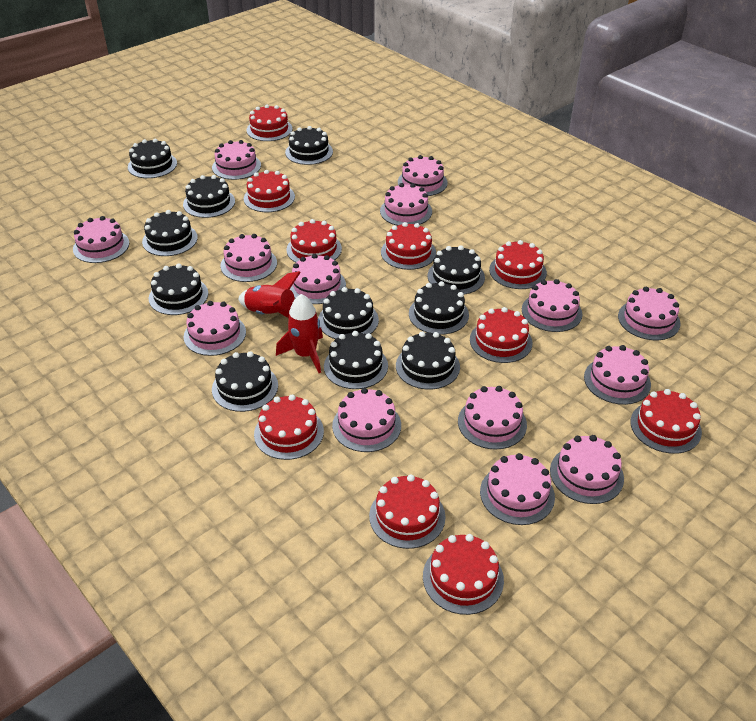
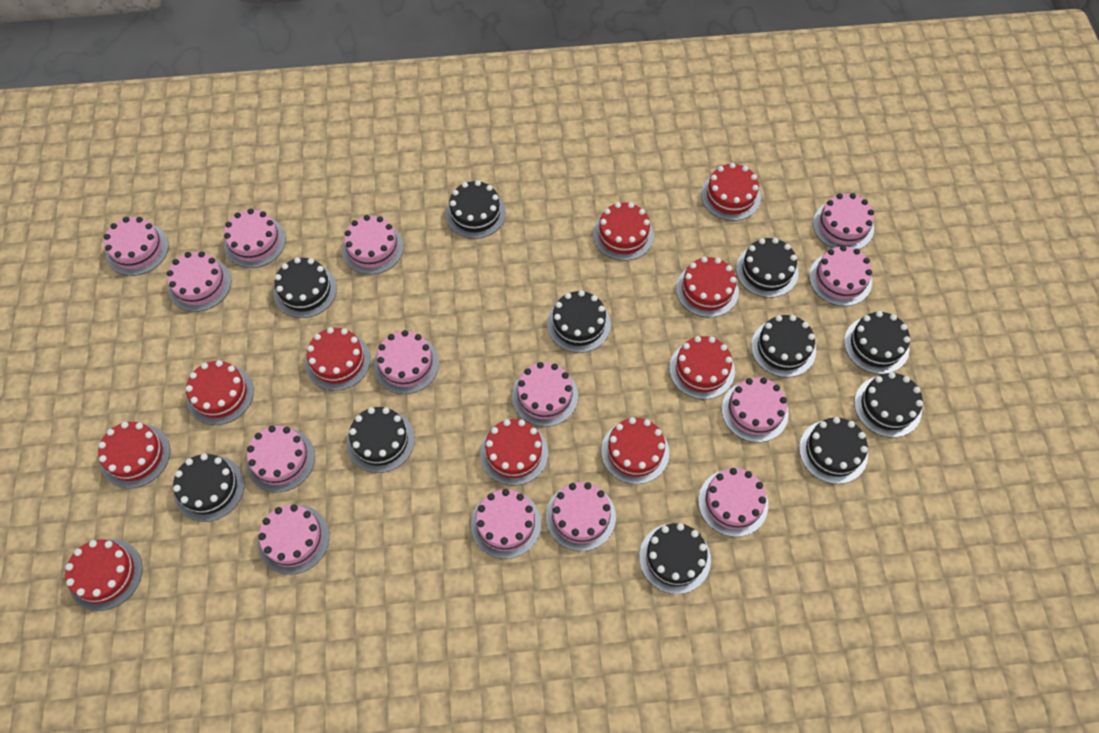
red rocket: [238,271,301,318] [276,294,323,373] = 2 -> none = 0

